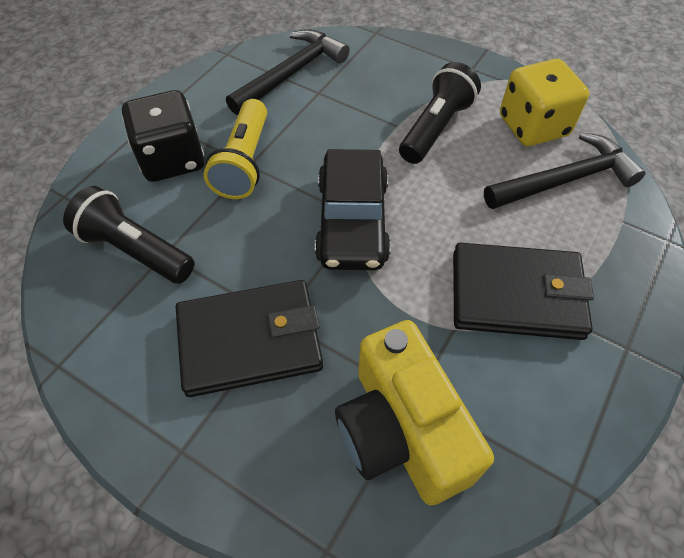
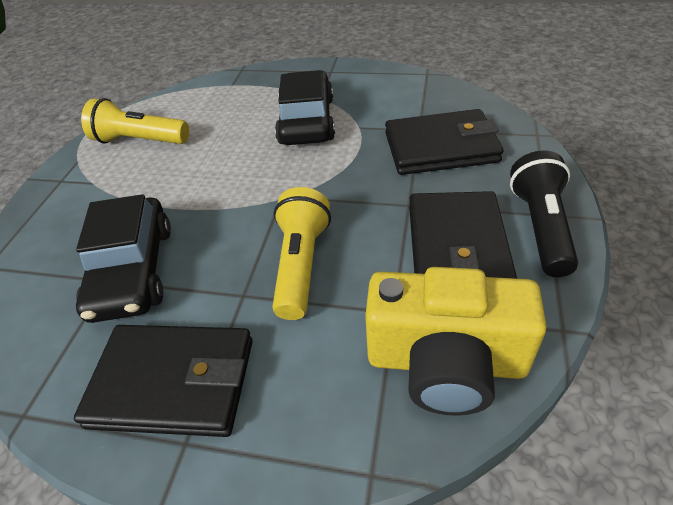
black car: [315,149,391,270] = 1 -> [76,194,171,323] [275,70,335,145] = 2
black dice: [122,90,204,182] = 1 -> none = 0
black flashlight: [63,186,195,284] [399,62,481,164] = 2 -> [510,150,578,277] = 1
black hammer: [226,29,350,115] [484,133,645,209] = 2 -> none = 0
black wallet: [176,280,323,397] [453,243,594,340] = 2 -> [74,325,253,437] [385,109,504,175] [409,191,517,279] = 3
yellow dice: [500,59,589,146] = 1 -> none = 0
yellow flashlight: [204,99,267,199] = 1 -> [81,98,189,144] [272,187,331,320] = 2

